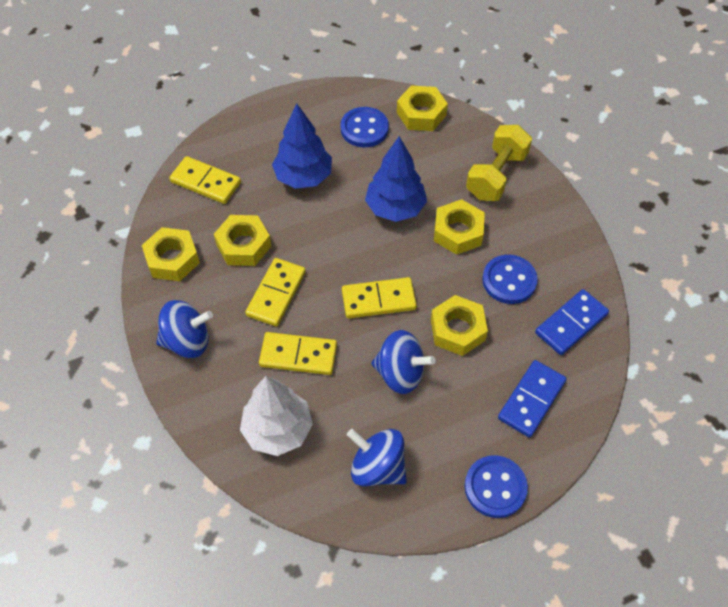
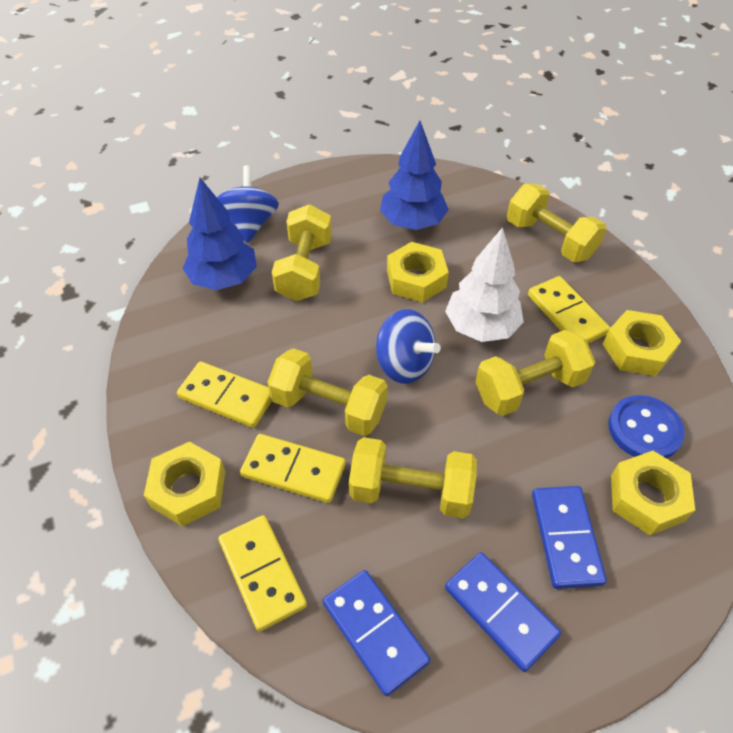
blue button: [340,107,389,147] [465,455,528,518] [482,255,538,304] = 3 -> [608,395,685,459] = 1
blue domino: [498,360,566,438] [535,289,609,355] = 2 -> [323,570,430,696] [445,552,561,672] [532,486,607,589] = 3
blue spinning top: [156,300,213,358] [347,429,407,486] [371,330,436,394] = 3 -> [217,165,279,243] [376,309,441,384] = 2
yellow dumbbell: [466,125,532,201] = 1 -> [267,348,388,436] [272,204,332,301] [349,437,477,518] [475,330,595,416] [507,183,607,262] = 5
yellow nut: [142,227,200,281] [214,215,271,266] [397,85,448,131] [431,295,488,356] [434,199,485,255] = 5 -> [144,442,225,526] [387,242,449,302] [603,310,681,376] [611,451,695,535] = 4

